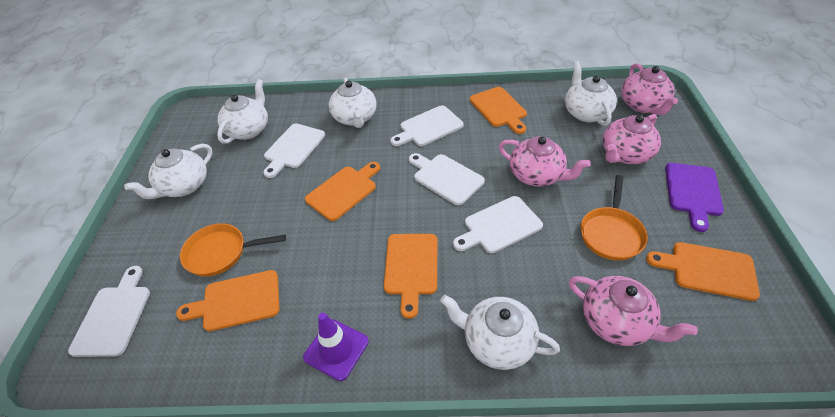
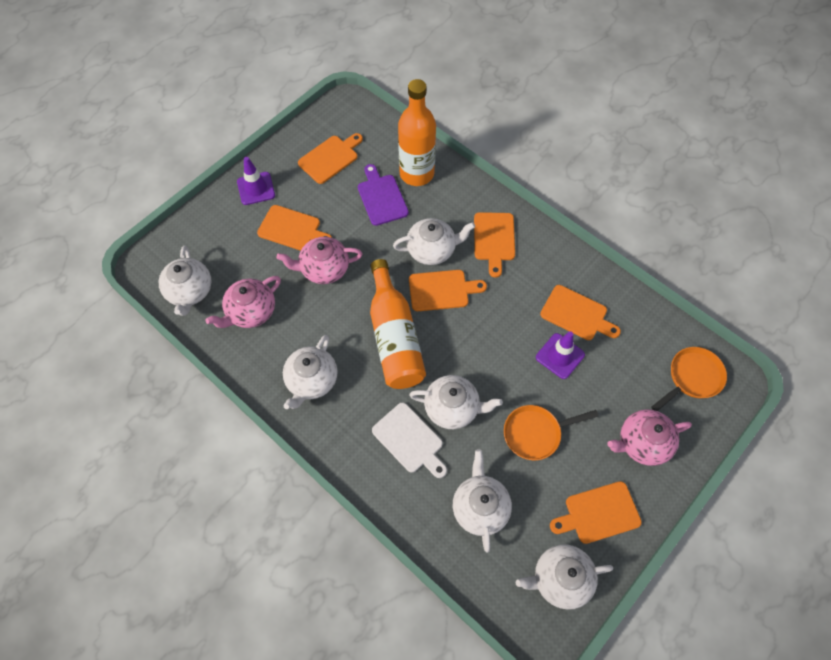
orange bottle: none = 0 -> [370,259,426,389] [398,79,436,186] = 2
orange cutting board: [176,270,280,331] [305,162,380,221] [384,234,437,319] [470,87,527,134] [646,242,760,301] = 5 -> [257,205,332,251] [298,133,363,184] [409,270,487,311] [474,212,515,278] [540,285,621,340] [550,481,642,544] = 6
pink teapot: [499,136,591,187] [569,276,698,346] [603,114,661,164] [621,63,678,115] = 4 -> [205,276,281,328] [276,237,362,284] [607,409,692,466] = 3
purple traffic cone: [303,313,369,381] = 1 -> [237,157,275,205] [536,331,585,379] = 2
white cutting board: [68,266,150,357] [263,123,325,178] [390,105,463,146] [409,153,485,205] [453,196,543,253] = 5 -> [372,403,447,478] = 1
white teapot: [124,144,212,199] [217,79,268,144] [329,78,377,128] [440,295,560,370] [565,61,617,126] = 5 -> [159,245,212,316] [283,335,338,409] [393,218,475,265] [409,375,503,429] [453,449,512,552] [515,544,613,610] = 6

